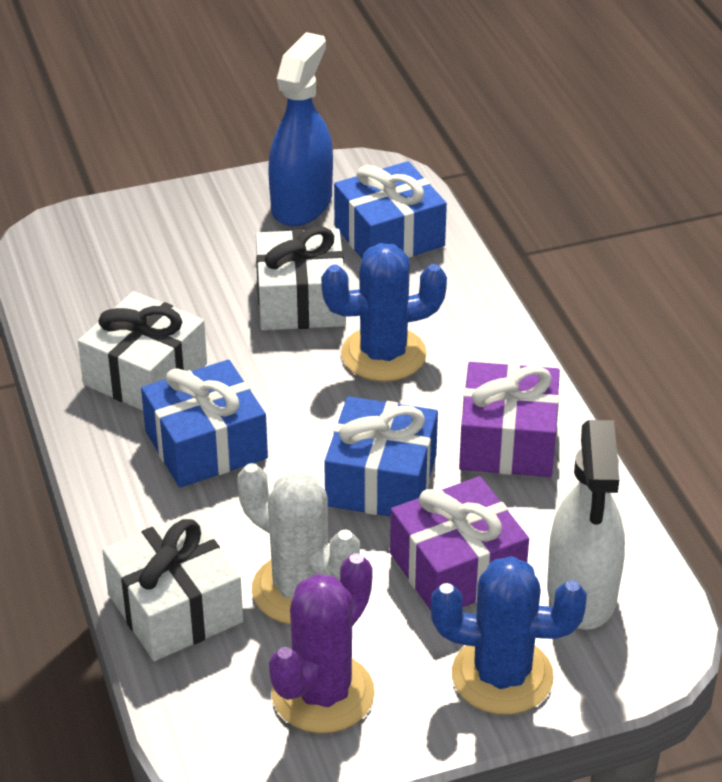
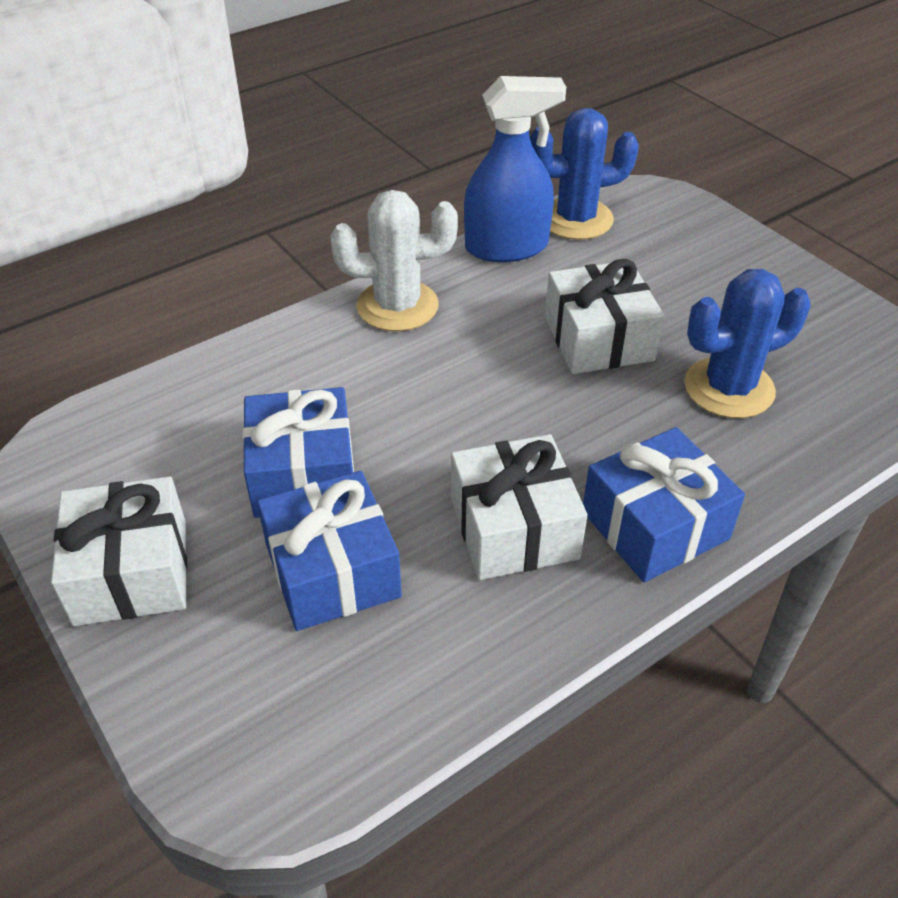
purple cactus: [269,554,375,733] = 1 -> none = 0
purple gift: [390,476,529,610] [459,362,560,477] = 2 -> none = 0
white spray bottle: [547,420,625,630] = 1 -> none = 0

